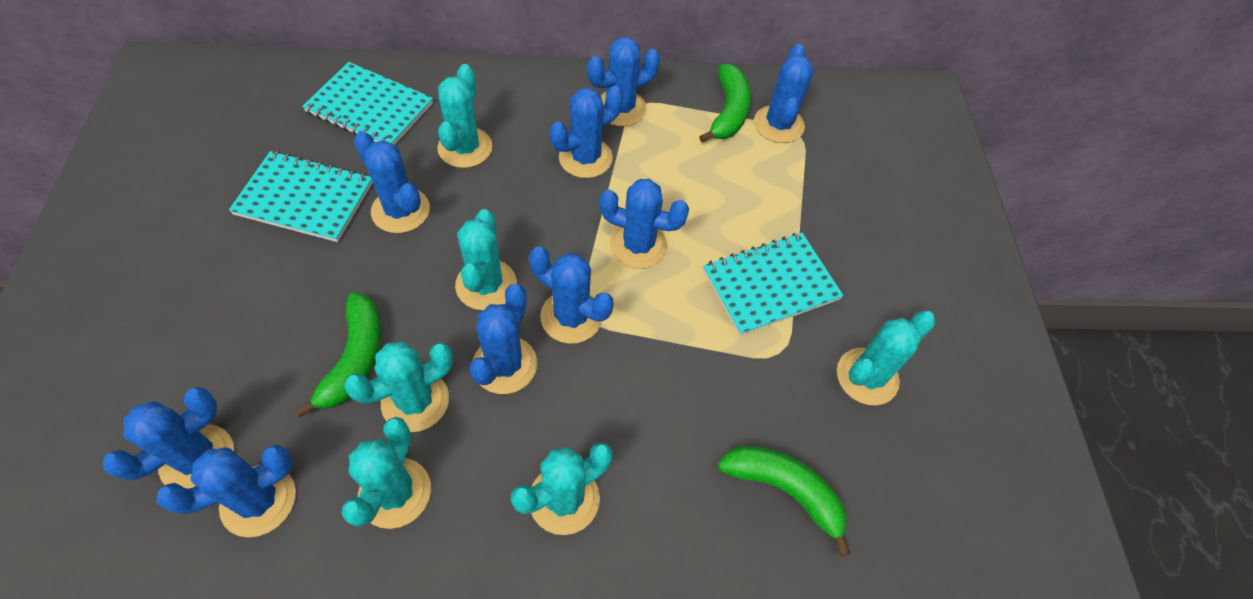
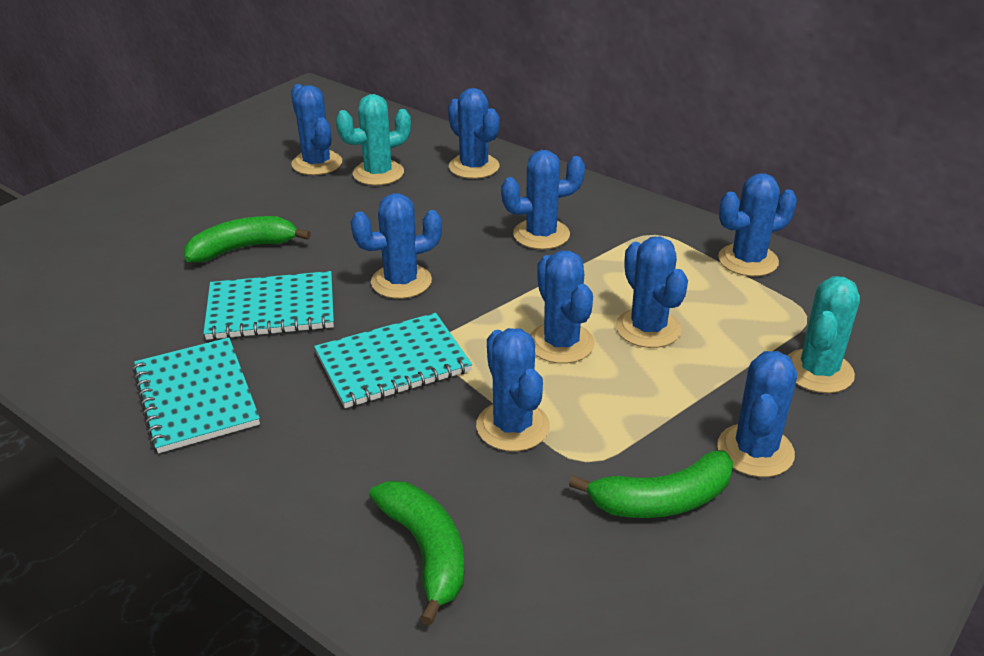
turquoise cactus: [342,417,431,529] [344,342,453,432] [437,64,493,168] [455,209,517,310] [511,442,612,535] [837,311,935,405] = 6 -> [336,94,411,186] [787,276,860,393] = 2

